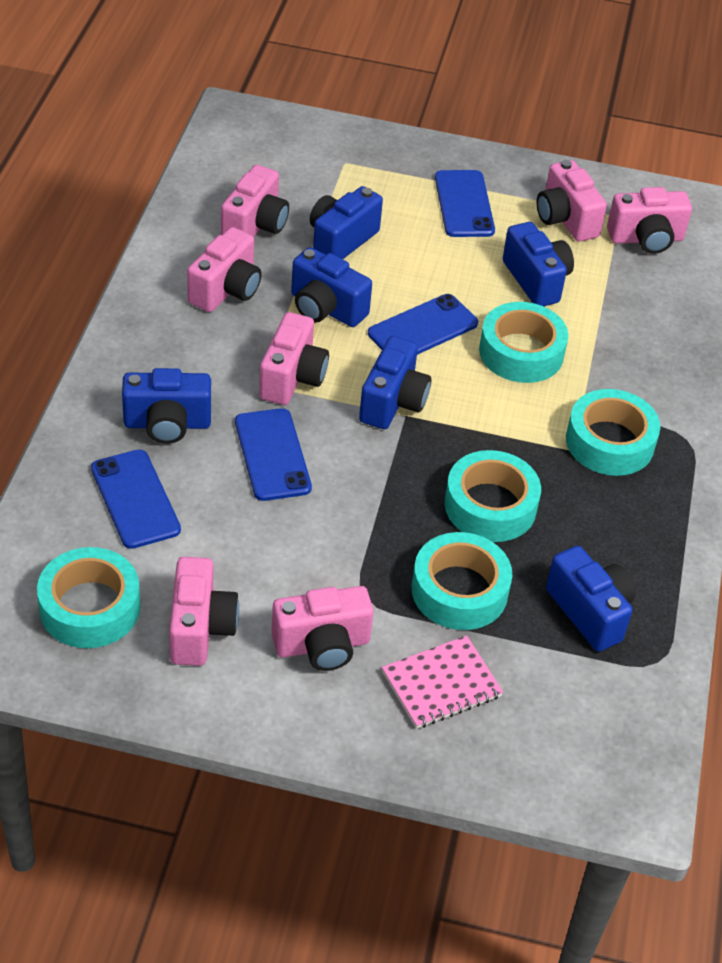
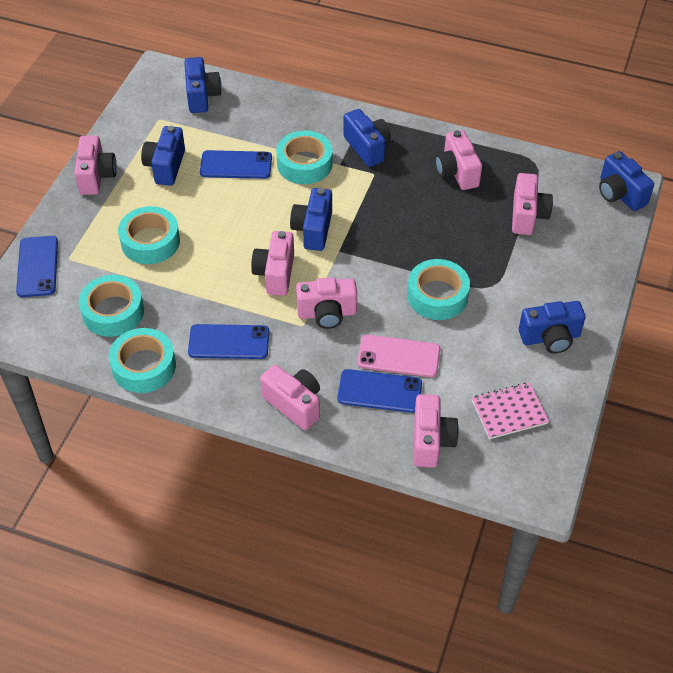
pink phone: none = 0 -> [357,335,440,377] = 1

